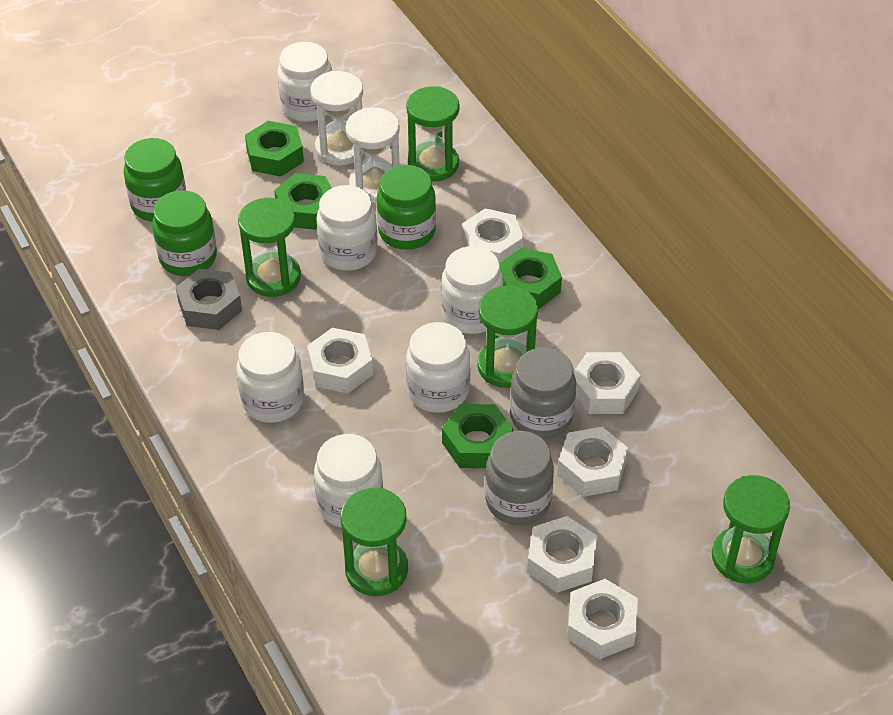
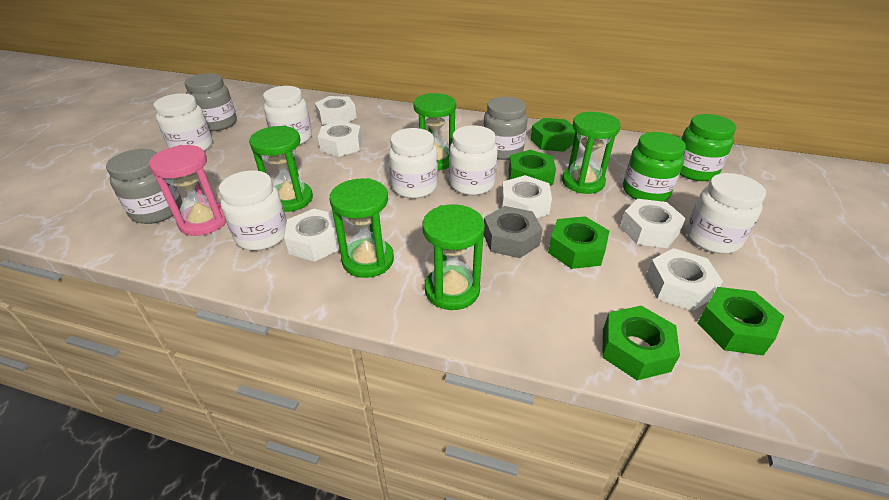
green jar: [124,138,186,221] [152,190,217,276] [377,165,436,250] = 3 -> [623,132,686,202] [680,114,736,181] = 2
green nut: [245,121,304,177] [274,173,331,230] [442,404,513,468] [500,248,562,310] = 4 -> [509,150,556,185] [530,118,576,152] [548,216,609,269] [602,306,680,380] [697,287,784,356] = 5
grey jar: [485,431,554,525] [510,347,576,439] = 2 -> [106,149,182,224] [184,73,237,131] [483,97,527,160] = 3
pink hourglass: none = 0 -> [149,145,226,236] = 1
white hourglass: [310,71,364,166] [346,107,400,203] = 2 -> none = 0

